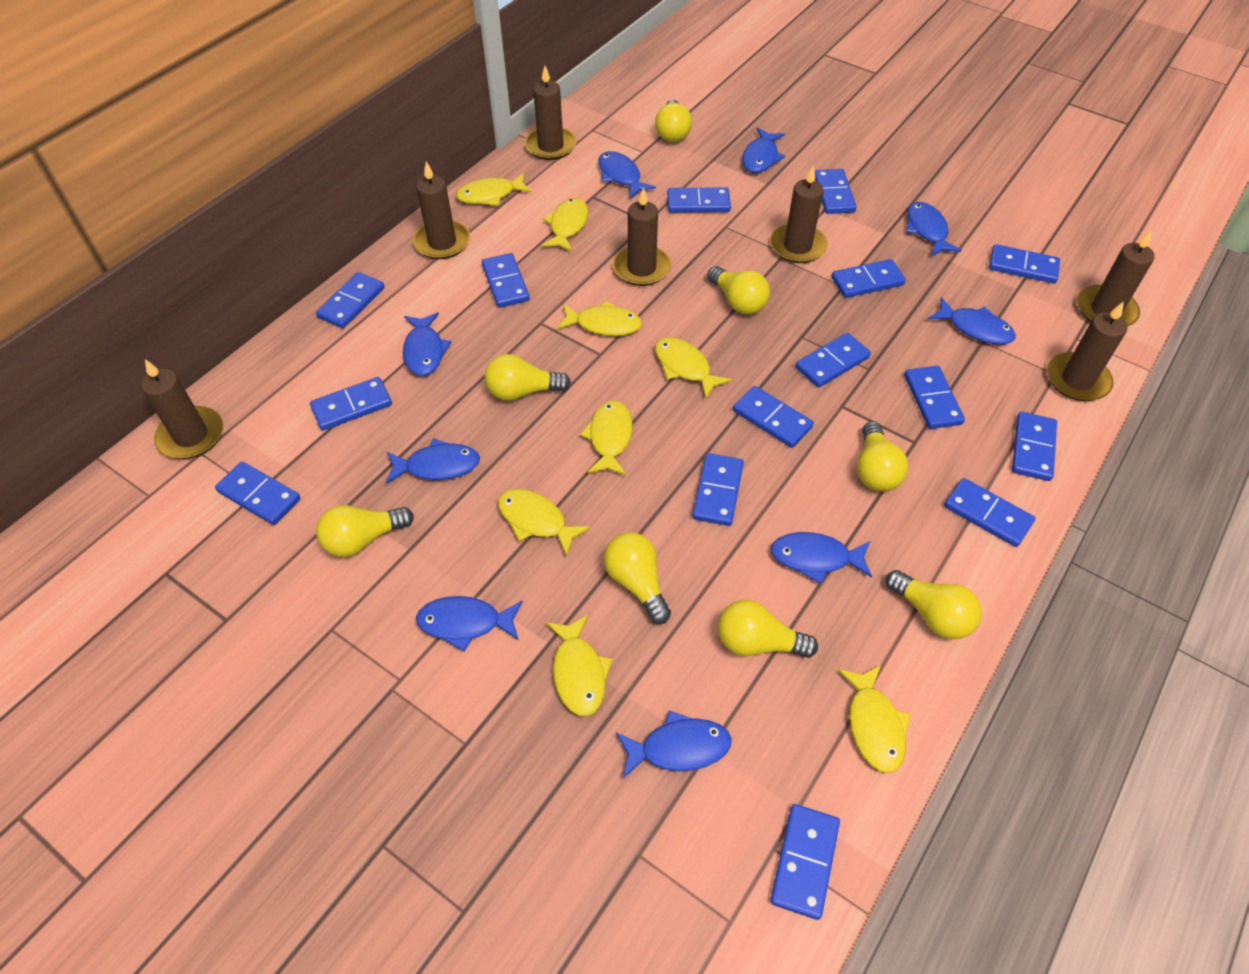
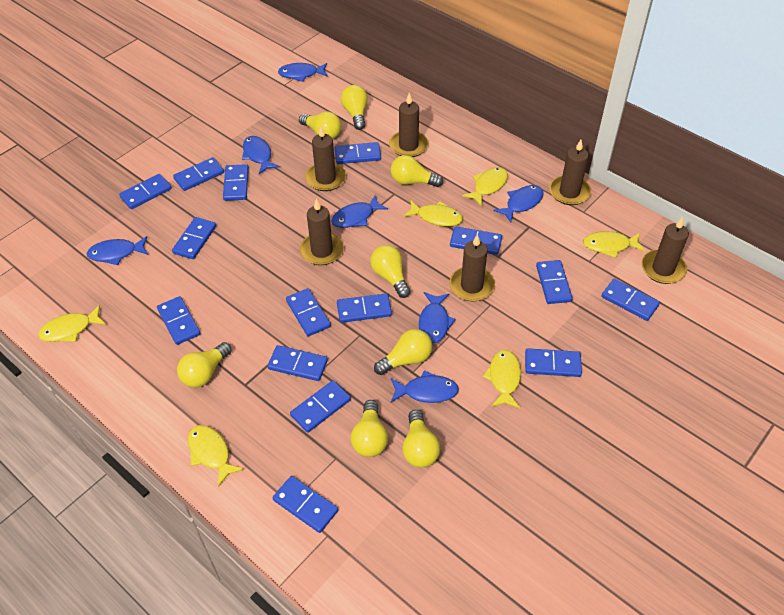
blue fish: [385,438,480,484] [403,312,452,376] [416,596,523,651] [598,151,656,199] [616,711,731,778] [742,128,785,173] [771,532,872,584] [906,202,961,256] [928,297,1016,345] = 9 -> [87,236,148,265] [242,136,280,174] [278,63,328,82] [331,195,388,228] [391,370,459,403] [419,292,456,343] [493,185,544,223] = 7
brown candle: [141,359,223,459] [413,162,470,259] [525,66,576,160] [613,187,671,286] [770,165,827,263] [1047,301,1127,401] [1077,230,1155,326] = 7 -> [300,198,344,265] [305,126,346,191] [389,93,429,157] [449,234,495,302] [549,140,591,205] [641,217,689,284] = 6
yellow fish: [456,173,532,206] [498,489,591,556] [541,198,588,252] [546,615,613,716] [557,301,642,336] [580,400,633,475] [655,337,732,399] [838,664,911,773] = 8 -> [38,305,106,342] [188,425,244,487] [403,200,463,227] [462,167,508,206] [483,350,521,408] [583,231,645,258] = 6

